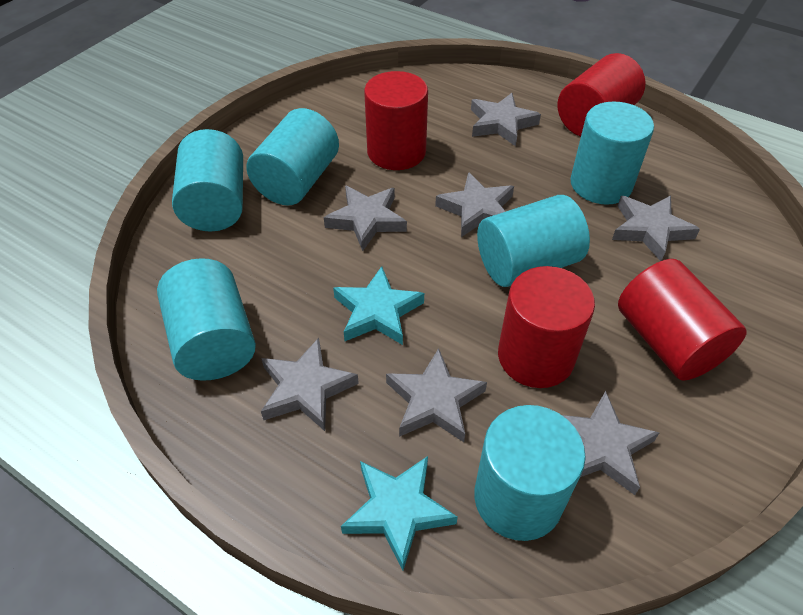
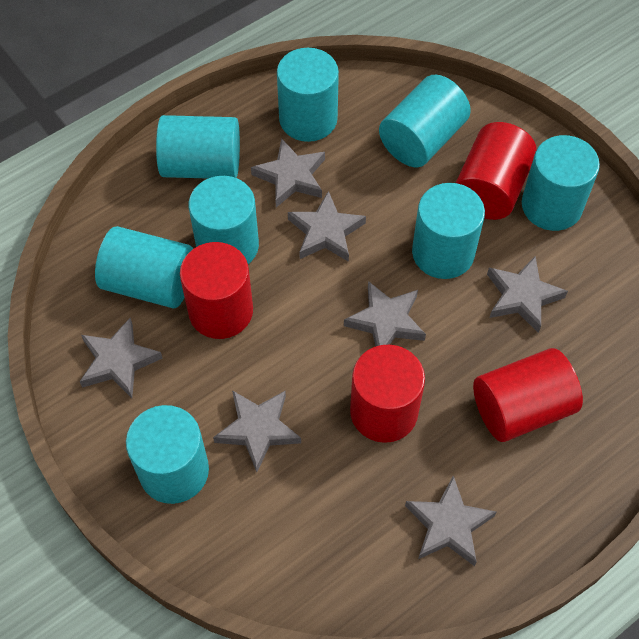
turquoise cylinder: [157,258,256,381] [172,129,243,231] [246,108,339,206] [474,405,586,541] [477,195,590,287] [570,101,654,205] = 6 -> [95,226,193,309] [126,405,209,504] [156,115,240,179] [189,176,259,264] [277,48,339,142] [379,75,471,168] [412,183,485,279] [522,135,600,231] = 8
turquoise star: [333,266,424,345] [341,456,458,570] = 2 -> none = 0

